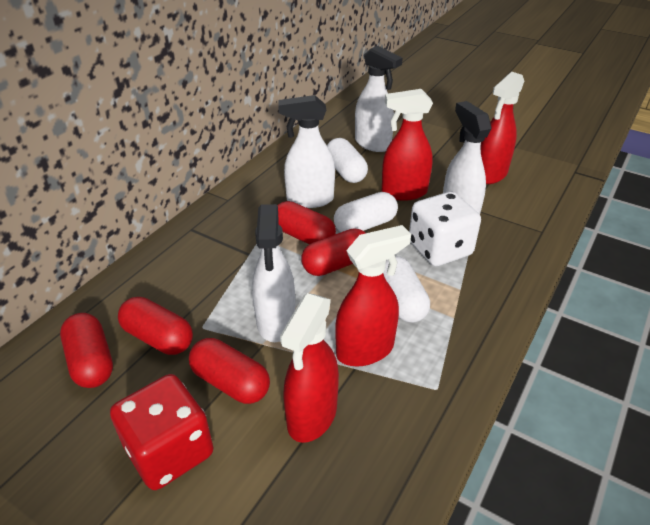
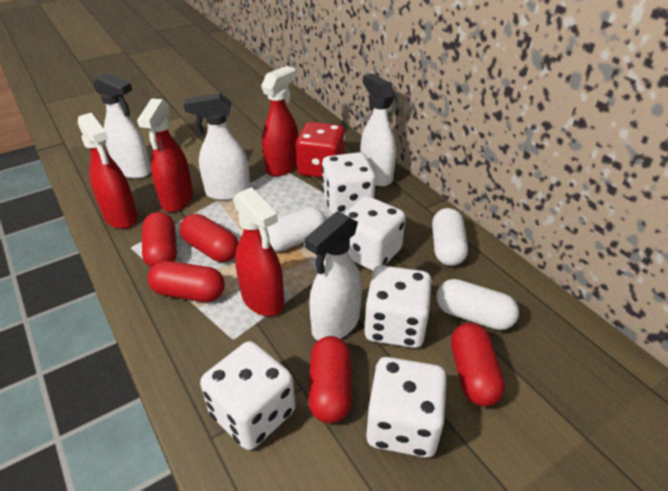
white dice: [409,192,481,266] = 1 -> [200,341,295,450] [322,152,376,214] [344,196,406,271] [364,265,432,348] [366,357,447,458] = 5

